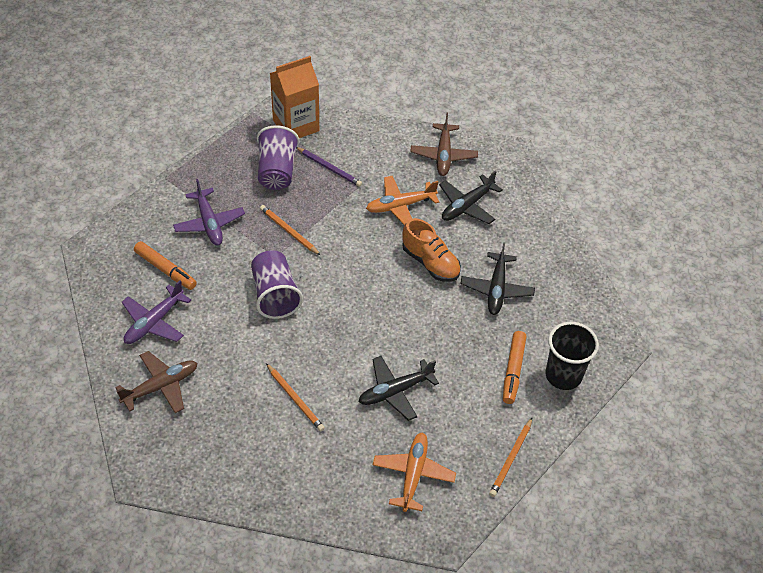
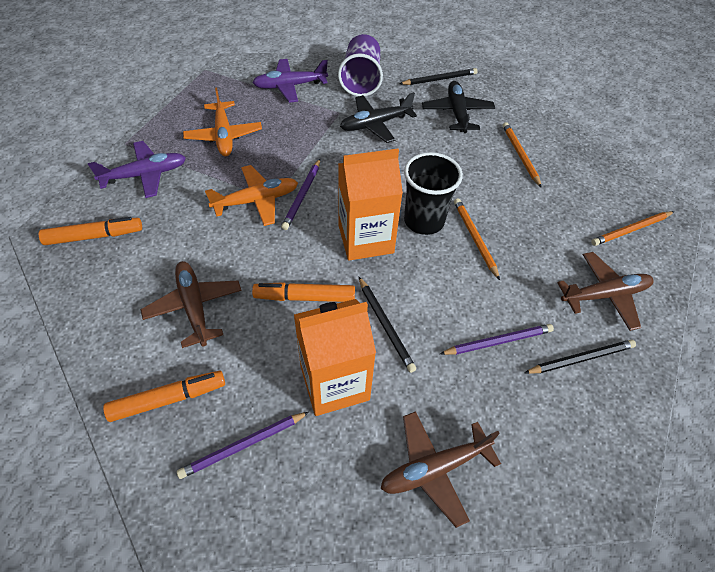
black pencil: none = 0 -> [359,277,416,373] [400,68,477,85] [524,339,636,374] = 3
black plane: [359,356,439,421] [439,170,503,224] [460,242,535,315] = 3 -> [340,92,417,143] [422,81,495,133] = 2
brown plane: [115,351,197,413] [410,113,478,176] = 2 -> [141,261,242,348] [380,411,501,528] [557,252,654,331] = 3
orange carton: [270,56,319,138] = 1 -> [294,299,376,416] [338,149,403,261] = 2
orange marker: [134,241,197,290] [503,331,526,404] = 2 -> [39,217,142,245] [103,370,225,422] [252,282,355,302] = 3
orange shoe: [402,218,461,282] = 1 -> none = 0
purple cup: [251,250,303,319] [257,125,299,190] = 2 -> [338,34,383,96] = 1
purple pencil: [296,147,362,187] = 1 -> [177,412,309,479] [281,159,320,230] [440,324,554,355] = 3

